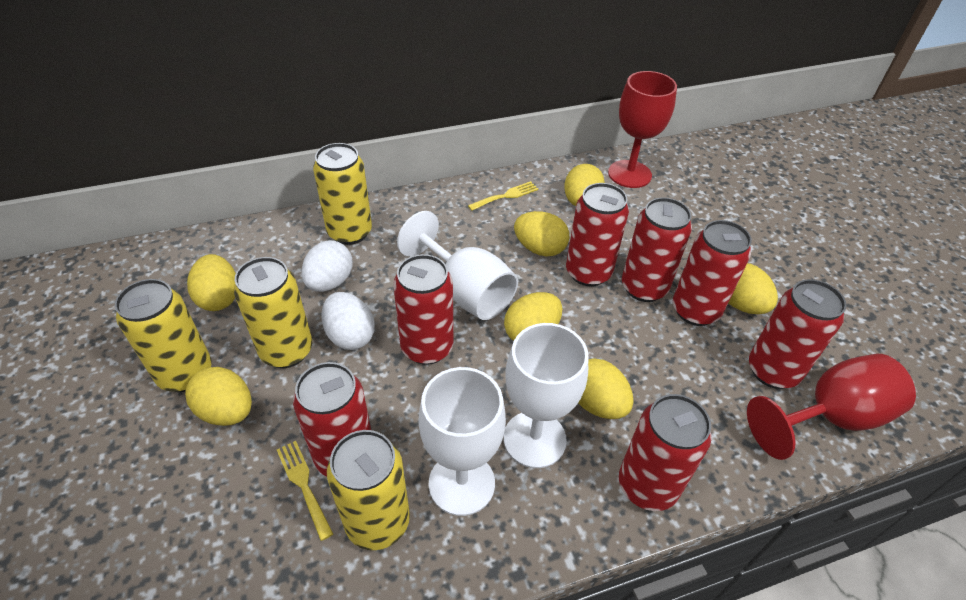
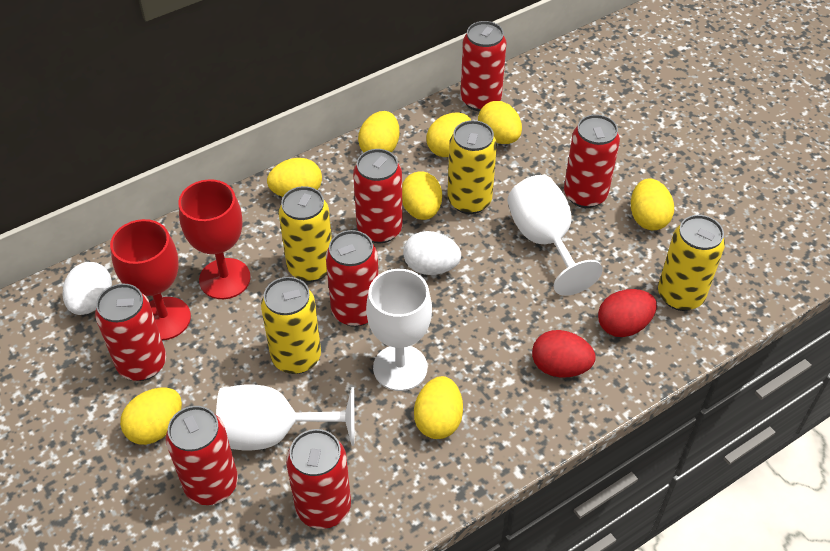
red egg: none = 0 -> [532,330,596,378] [598,289,657,337] = 2
yellow egg: [185,367,252,426] [187,254,236,311] [504,292,562,341] [514,211,569,257] [564,164,605,206] [578,358,634,419] [729,263,778,314] = 7 -> [120,387,182,445] [267,158,322,197] [358,111,400,153] [402,171,442,220] [414,376,463,439] [426,112,471,157] [478,101,522,144] [631,178,674,230] = 8
yellow fork: [277,441,333,541] [468,181,538,211] = 2 -> none = 0

